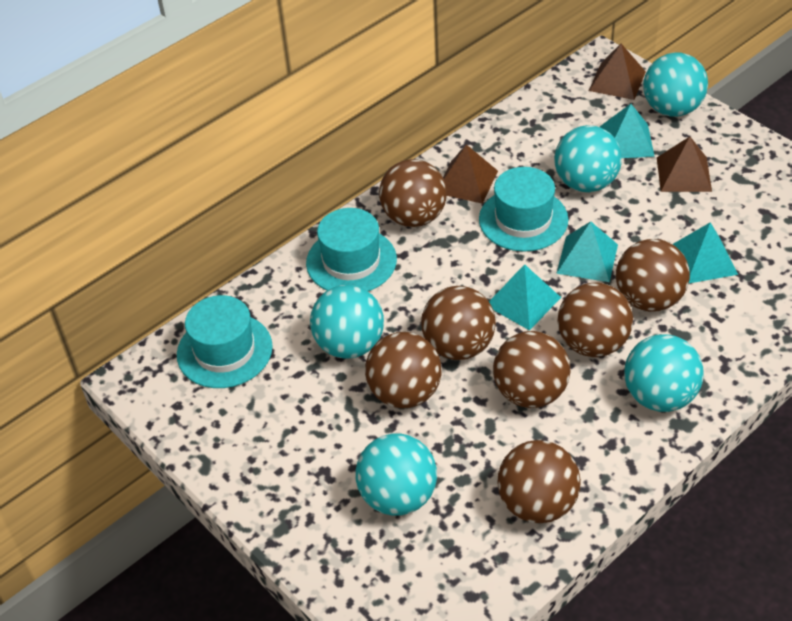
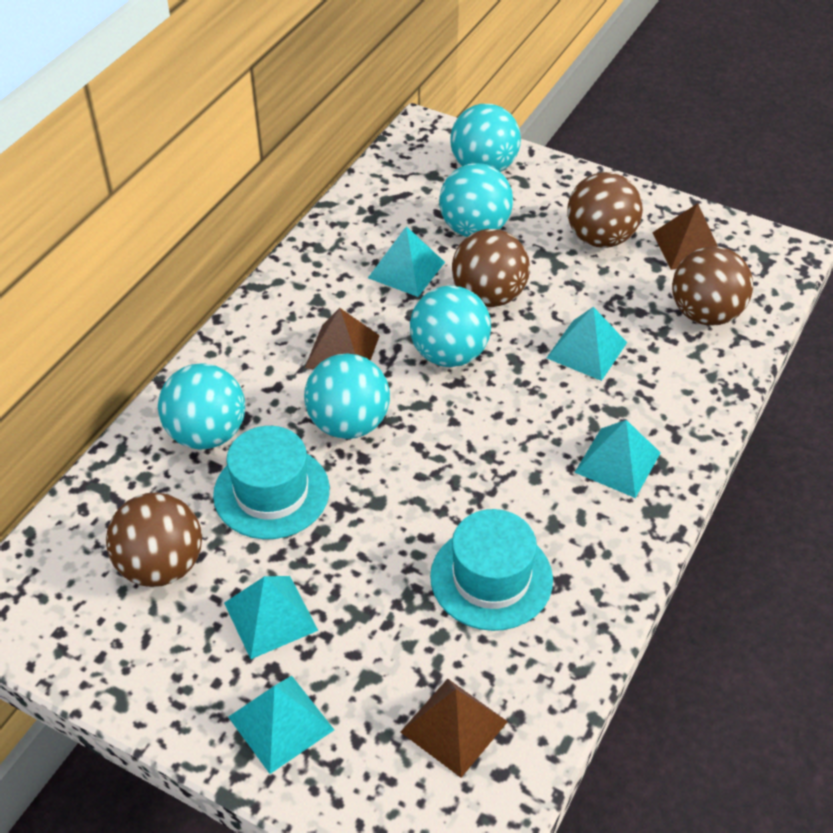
brown ball: [365,332,442,408] [379,159,447,227] [421,286,496,360] [493,331,570,408] [497,440,581,523] [558,282,633,357] [616,239,690,312] = 7 -> [106,493,202,587] [452,229,530,307] [567,172,643,248] [672,246,753,326] = 4
turquoise hat: [177,295,273,388] [306,208,397,291] [479,167,568,252] = 3 -> [213,426,330,539] [430,509,553,631] = 2
turquoise pyramid: [489,264,561,331] [556,221,618,282] [600,104,655,158] [673,222,738,283] = 4 -> [224,576,318,659] [228,675,334,774] [368,226,445,297] [547,307,627,381] [574,420,661,498] = 5

